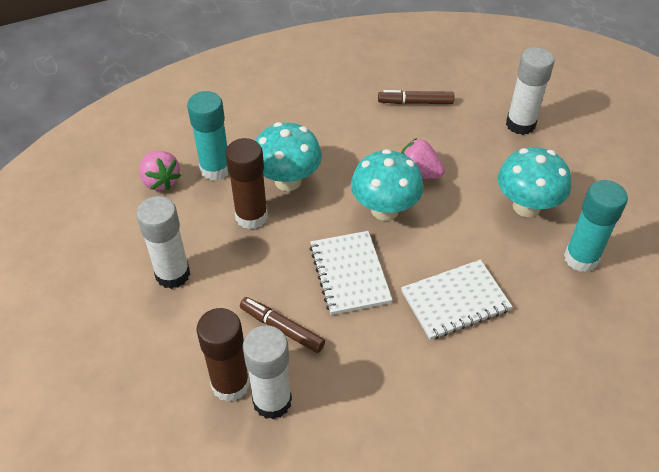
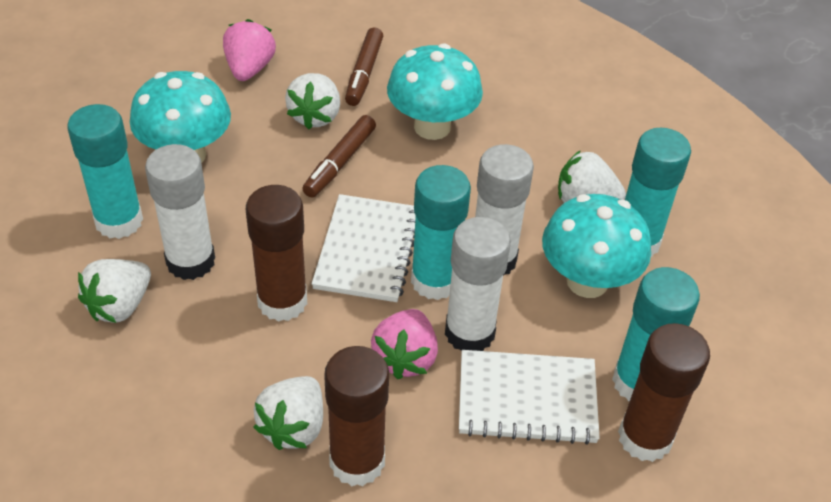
brown glue stick: [196,308,250,402] [225,138,268,229] = 2 -> [246,185,307,322] [324,346,389,486] [618,323,710,462] = 3
turquoise glue stick: [187,91,228,180] [564,180,628,272] = 2 -> [67,104,143,239] [411,165,471,300] [612,267,700,402] [625,128,691,257] = 4
white strawberry: none = 0 -> [78,259,151,323] [253,376,323,450] [285,73,340,130] [558,150,626,203] = 4

